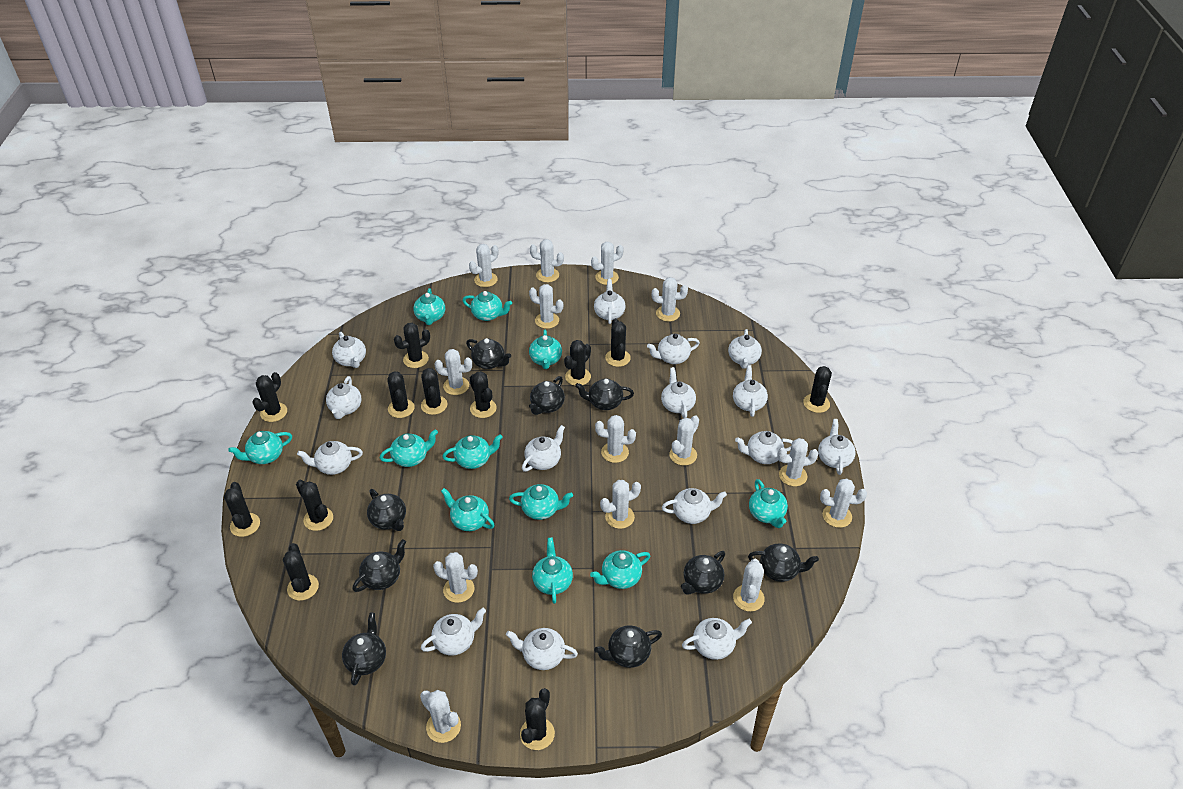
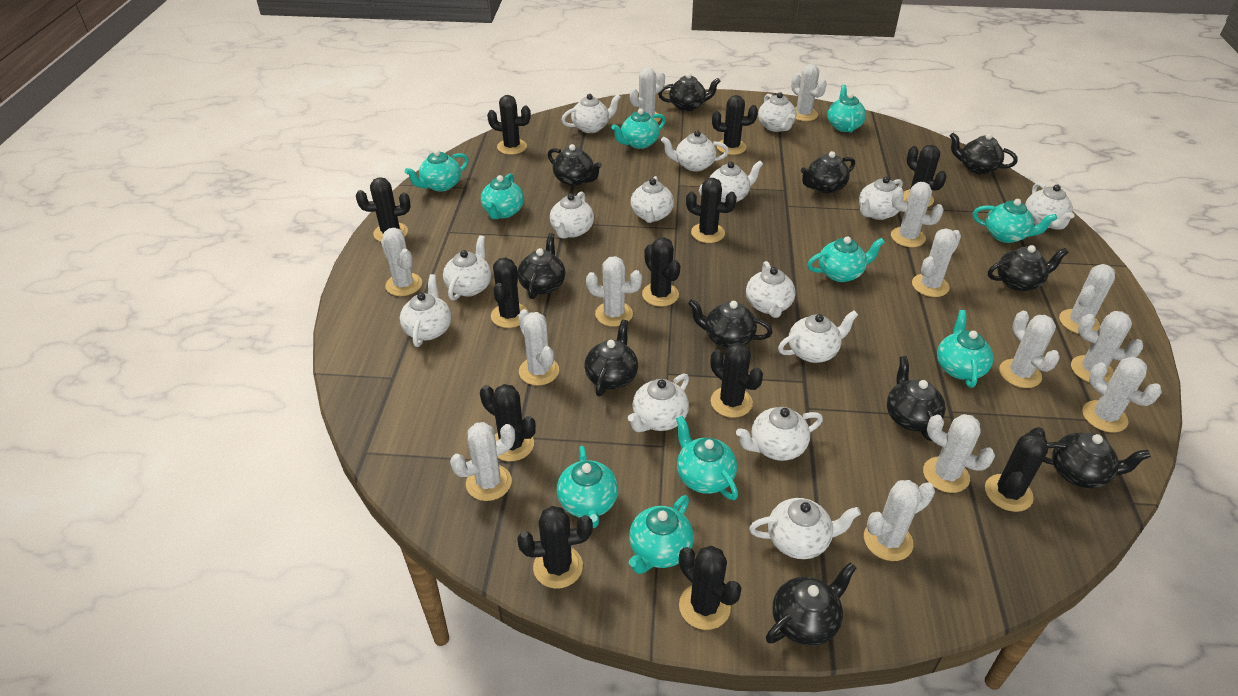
black teapot: [342,613,386,686] [352,539,406,592] [367,489,406,531] [466,338,511,369] [529,376,565,415] [575,378,634,410] [594,625,662,668] [681,551,725,594] [748,543,819,582] = 9 -> [518,233,565,299] [548,144,602,186] [585,319,638,396] [658,73,721,111] [688,299,773,348] [766,562,856,646] [801,151,855,194] [887,356,946,441] [950,133,1018,175] [988,245,1069,291] [1043,433,1151,488] = 11
turquoise teapot: [228,431,292,464] [380,429,438,467] [413,288,445,325] [441,488,495,531] [442,434,503,469] [462,291,512,321] [509,484,573,520] [529,330,562,369] [532,537,573,604] [590,550,650,589] [749,479,788,528] = 11 -> [405,149,469,192] [481,173,524,219] [557,446,618,528] [611,109,666,149] [629,495,694,574] [676,416,738,500] [807,236,885,282] [827,85,866,133] [937,310,994,388] [973,199,1057,243] = 10

